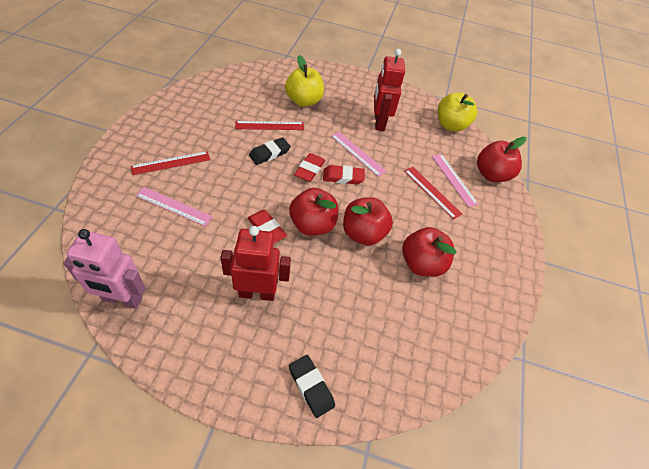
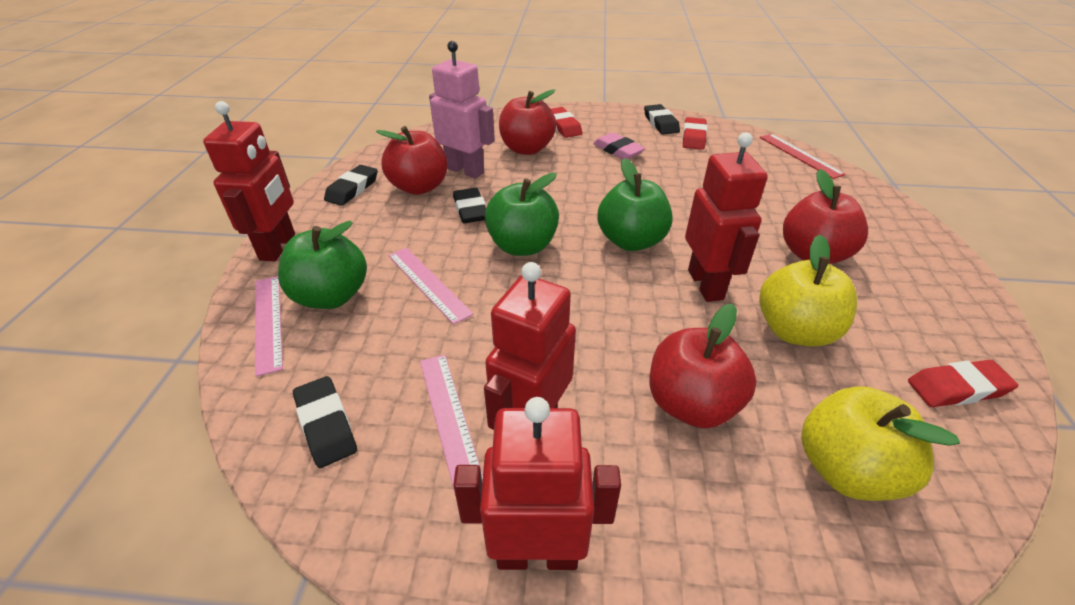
black eraser: [249,137,291,165] [289,355,335,418] = 2 -> [293,376,357,468] [324,165,378,206] [453,188,486,223] [644,104,680,135] = 4
green apple: none = 0 -> [278,221,367,309] [485,173,559,256] [597,158,673,251] = 3
pink eraser: none = 0 -> [593,132,645,159] = 1
red robot: [220,226,291,301] [374,49,405,131] = 2 -> [203,101,295,261] [453,397,621,570] [484,262,576,430] [685,133,768,302] = 4
red ruler: [131,151,210,175] [235,121,304,130] [404,167,462,219] = 3 -> [760,134,846,179] = 1

